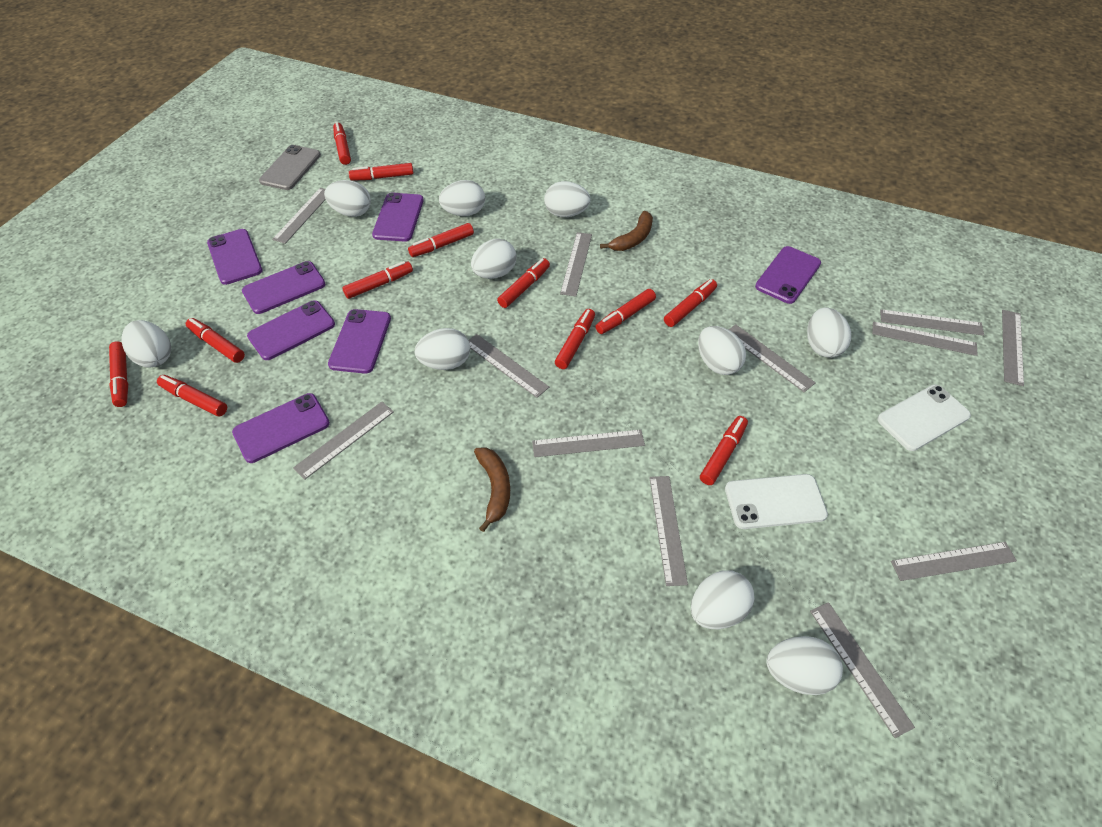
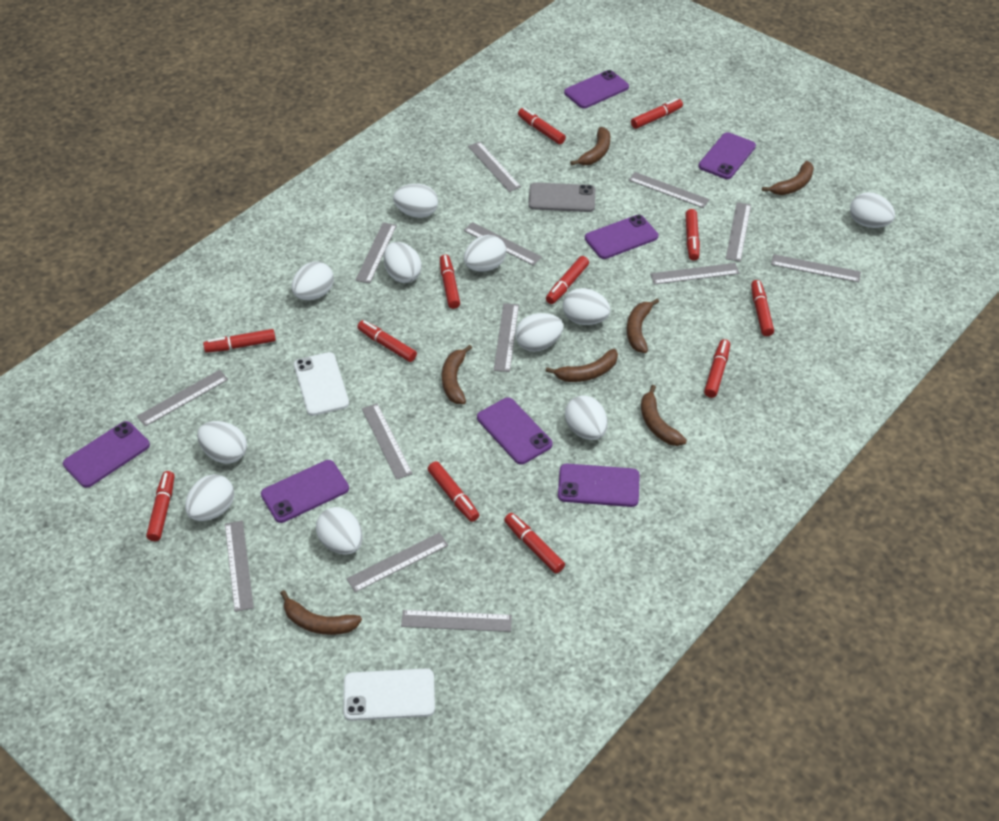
brown banana: [474,447,510,532] [600,211,653,251] = 2 -> [280,590,362,635] [442,345,472,404] [546,349,618,382] [570,127,610,166] [627,299,659,353] [641,385,687,446] [762,161,814,195] = 7
grey ruler: [272,188,326,244] [293,402,394,480] [469,334,549,398] [532,429,645,457] [560,232,592,297] [649,476,688,586] [729,324,816,392] [810,602,915,738] [872,321,978,356] [880,309,984,336] [891,542,1017,581] [1002,310,1024,386] = 12 -> [137,370,228,427] [225,520,254,612] [347,532,448,592] [355,222,397,283] [362,403,412,480] [401,610,512,632] [464,222,542,266] [468,142,521,192] [494,303,519,372] [629,172,710,208] [650,263,740,285] [726,202,751,262] [771,254,861,282] = 13
white egg: [122,320,171,367] [324,180,371,217] [415,328,470,370] [439,180,485,216] [471,239,516,279] [544,181,591,217] [691,570,755,629] [698,326,746,375] [766,636,843,695] [807,307,851,358] = 10 -> [185,474,234,521] [197,421,247,464] [292,262,334,300] [316,507,363,555] [384,242,421,283] [393,184,438,218] [464,235,506,272] [515,313,563,352] [563,288,611,325] [565,395,607,440] [850,192,895,228] = 11

